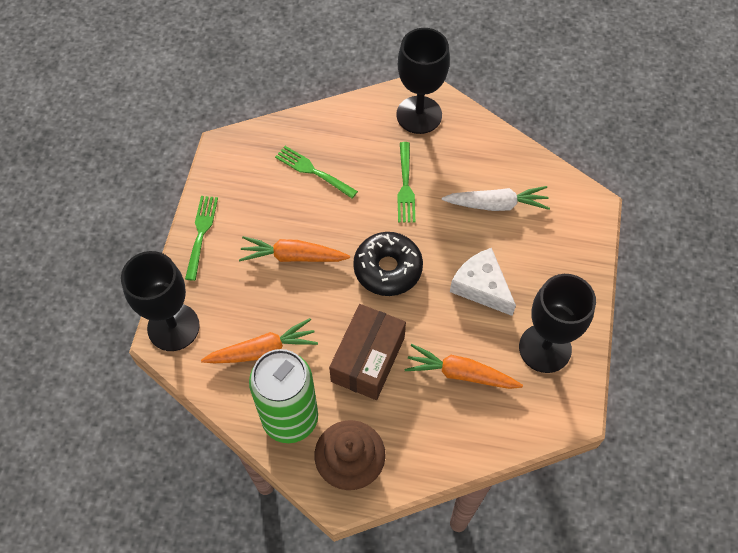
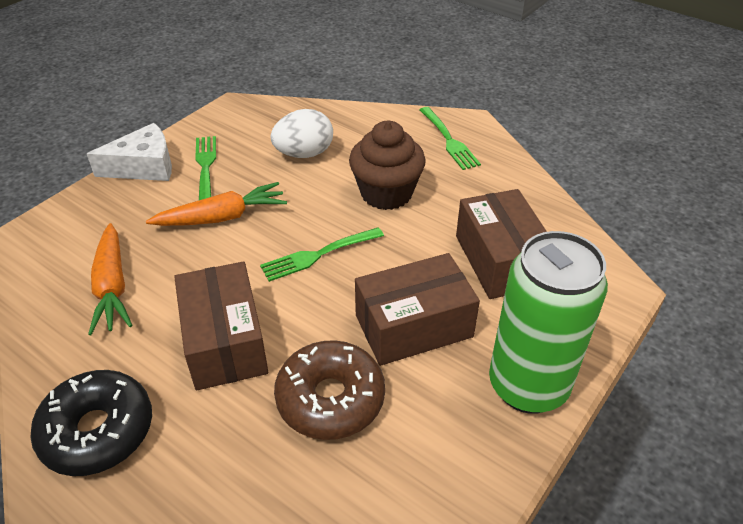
black goblet: [121,251,200,351] [396,28,450,134] [519,274,596,373] = 3 -> none = 0
brown box: [329,304,406,400] = 1 -> [174,261,268,390] [355,253,480,366] [456,189,547,299] = 3
brown donut: none = 0 -> [274,340,385,440] = 1
orange carrot: [201,318,318,363] [239,236,350,262] [405,344,523,389] = 3 -> [88,223,133,335] [146,182,287,226] = 2
white carrot: [442,186,550,211] = 1 -> none = 0
white egg: none = 0 -> [270,109,333,158] = 1

